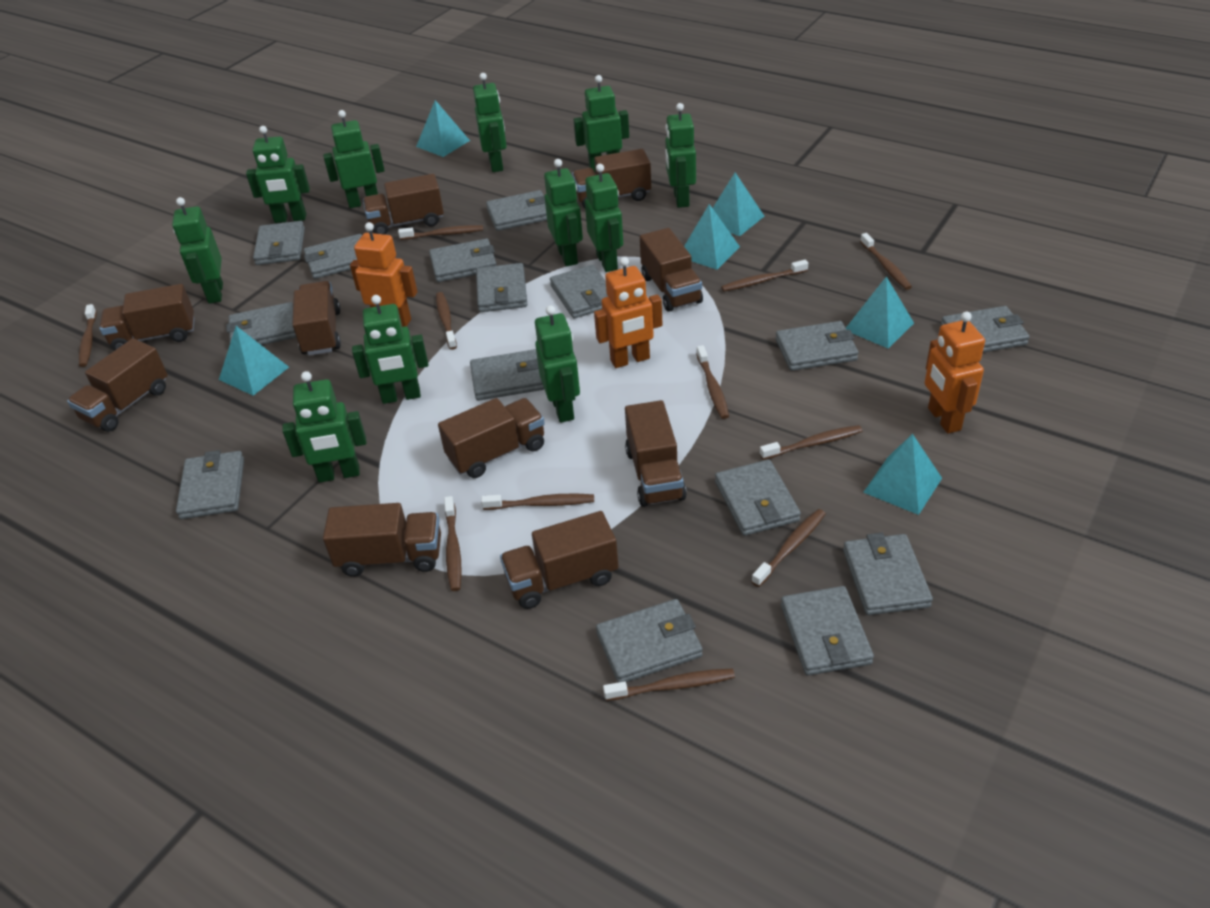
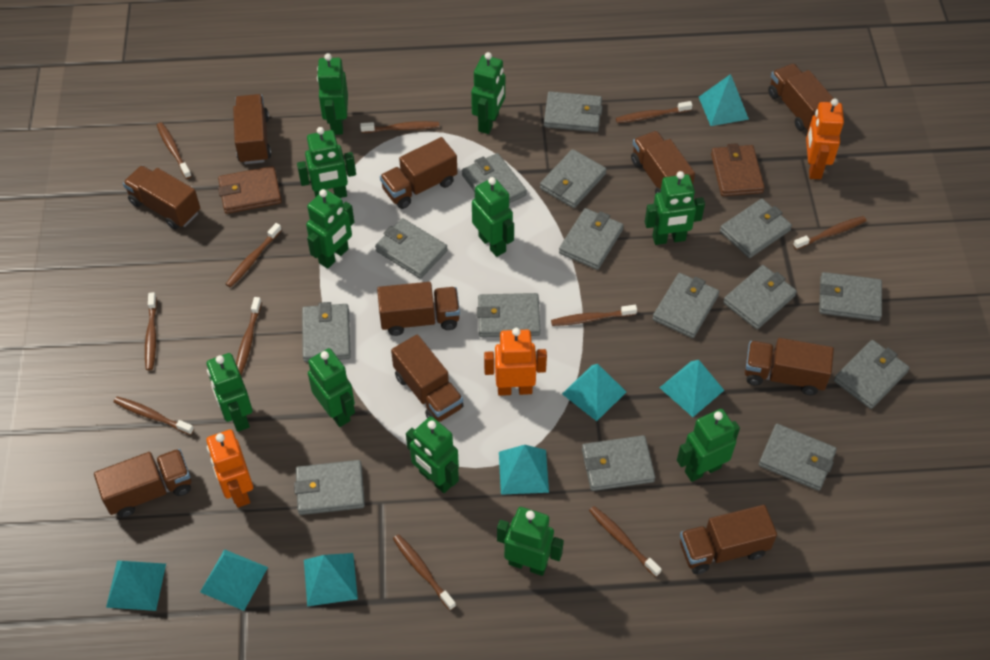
brown wallet: none = 0 -> [218,166,282,214] [711,143,765,196] = 2
turquoise pyramid: [219,326,289,396] [416,100,470,157] [684,204,740,270] [713,172,764,236] [846,276,914,349] [863,434,942,515] = 6 -> [106,560,166,611] [200,549,268,611] [304,553,358,606] [499,445,549,495] [562,364,626,421] [659,360,724,417] [699,74,749,126] = 7

